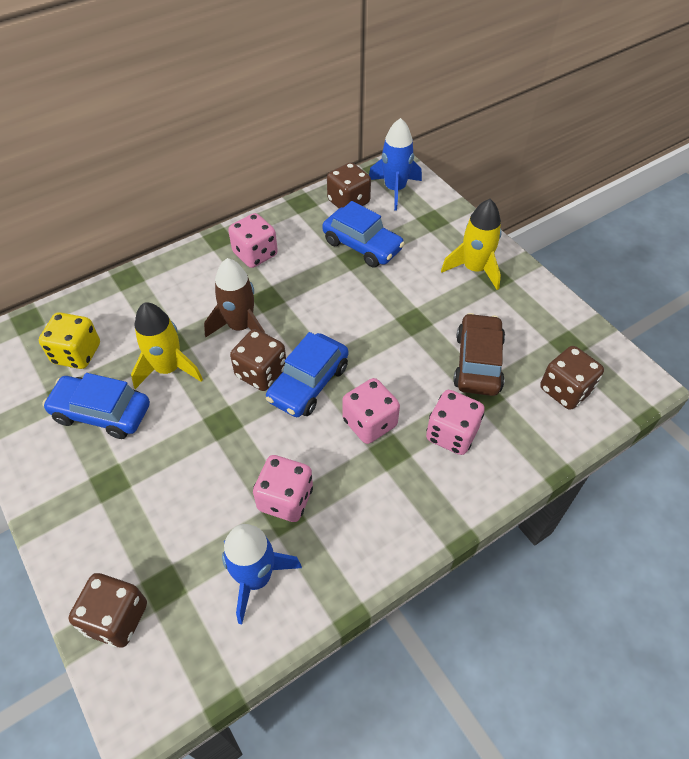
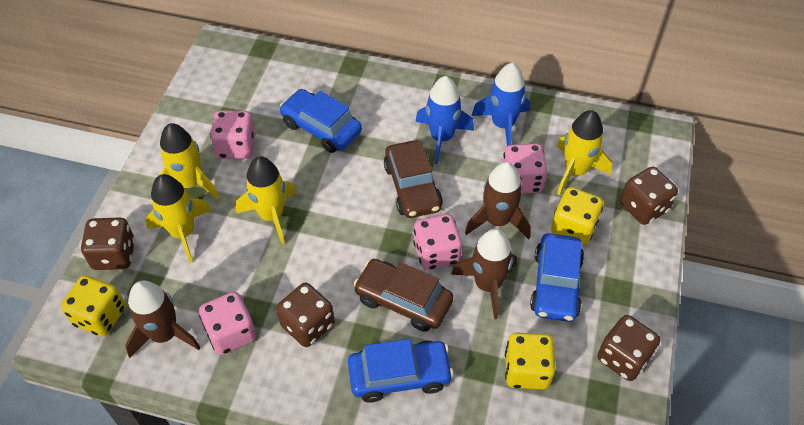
brown car: [453,313,505,396] = 1 -> [353,259,454,332] [384,140,443,218] = 2
brown rocket: [204,258,265,337] = 1 -> [125,280,200,358] [451,229,517,319] [465,162,531,239] = 3
yellow dice: [39,312,100,369] = 1 -> [61,275,125,336] [505,333,555,389] [551,187,603,245] = 3
yellow rocket: [131,302,203,389] [441,199,502,290] = 2 -> [145,174,211,263] [160,123,219,199] [235,156,297,244] [557,110,612,195] = 4

